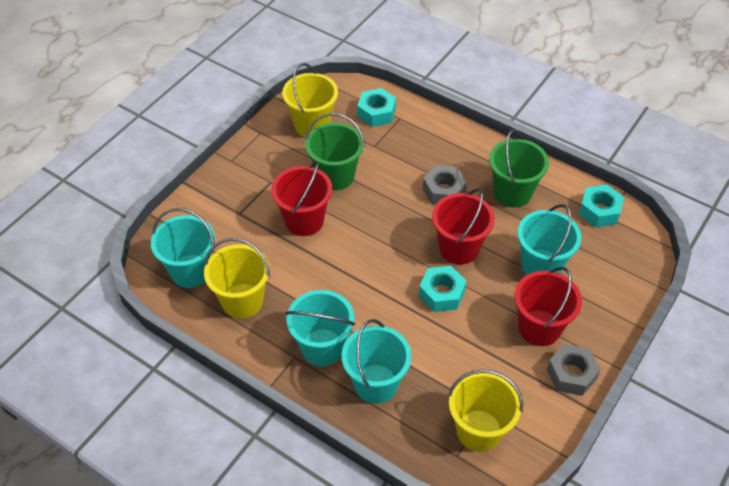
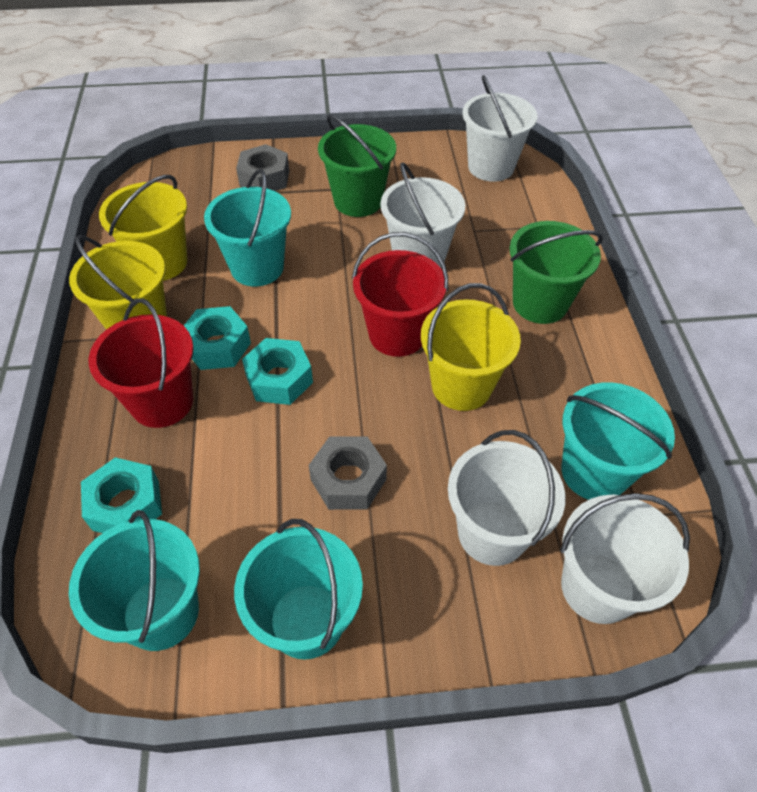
red bucket: [271,161,332,236] [432,188,495,265] [514,267,582,346] = 3 -> [89,298,194,428] [352,232,448,357] = 2
white bucket: none = 0 -> [381,163,466,268] [448,430,565,566] [462,75,537,182] [560,493,690,624] = 4

